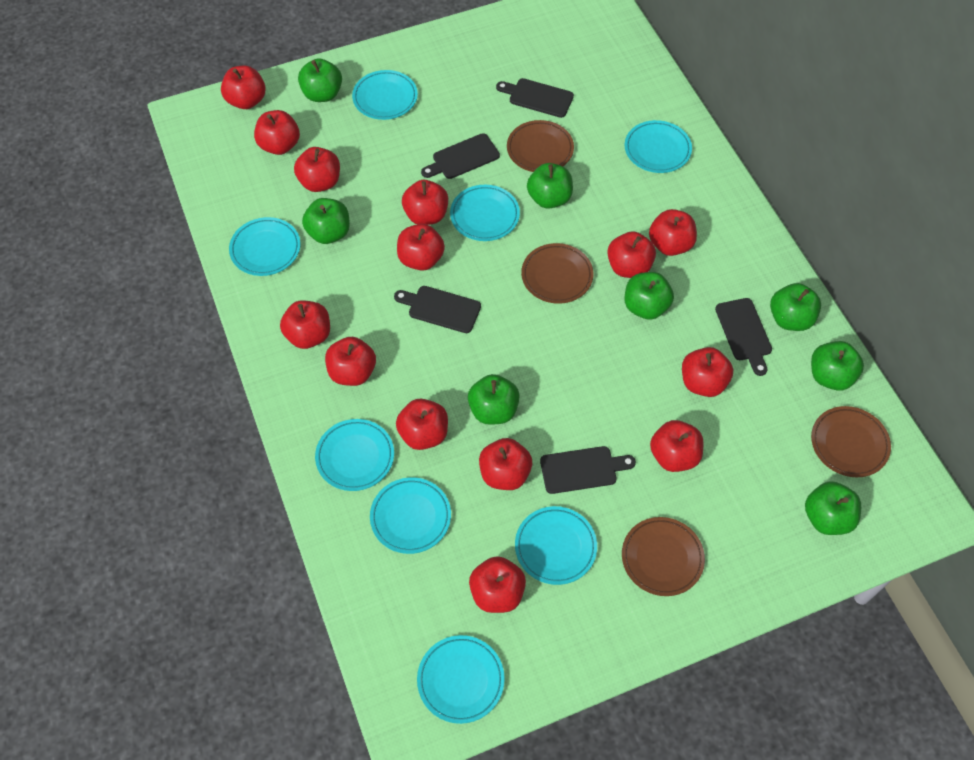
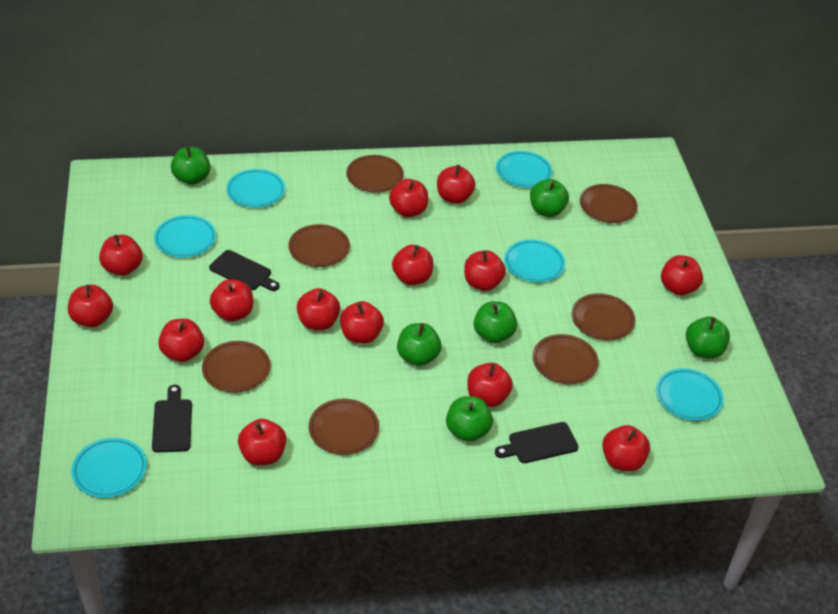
black cutting board: [394,286,481,333] [421,133,500,179] [496,78,574,118] [540,446,636,494] [715,298,772,376] = 5 -> [152,385,192,453] [209,250,279,291] [495,422,579,463] = 3
brown plate: [507,120,574,172] [521,243,593,304] [622,517,705,596] [811,406,891,477] = 4 -> [202,341,271,393] [288,224,350,267] [309,399,379,455] [346,155,404,193] [533,334,599,384] [572,293,635,340] [580,184,638,223] = 7
green apple: [298,58,342,102] [302,198,350,244] [468,374,520,425] [527,163,573,209] [625,272,674,320] [770,283,821,331] [805,481,861,535] [811,341,864,391] = 8 -> [171,145,210,185] [397,323,442,366] [446,396,493,442] [474,301,517,343] [530,179,569,217] [686,317,730,359] = 6
turquoise plate: [229,217,301,276] [315,419,394,491] [352,70,418,120] [370,477,451,554] [417,635,505,724] [450,185,520,241] [515,506,597,585] [625,120,692,173] = 8 -> [71,438,147,498] [154,215,216,258] [226,169,285,208] [496,151,552,188] [504,239,565,283] [656,368,724,421] = 6

